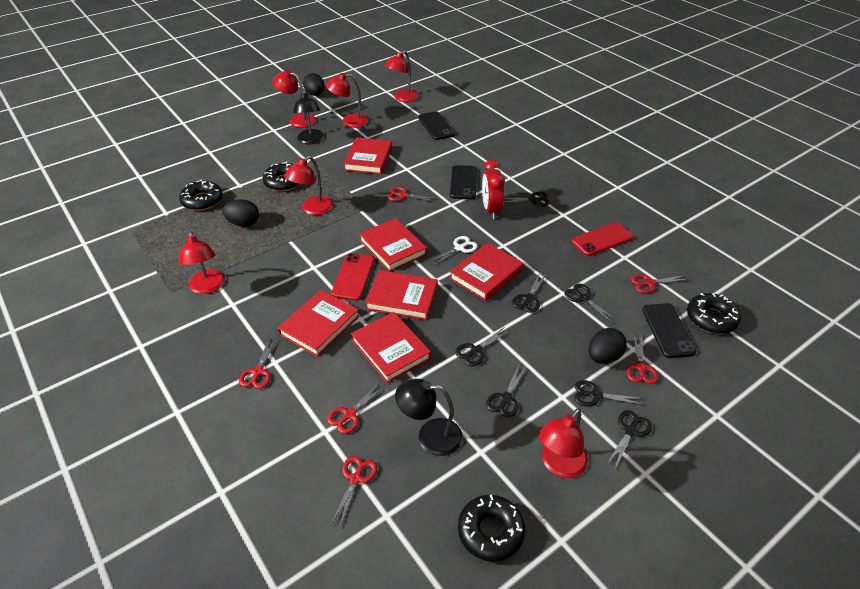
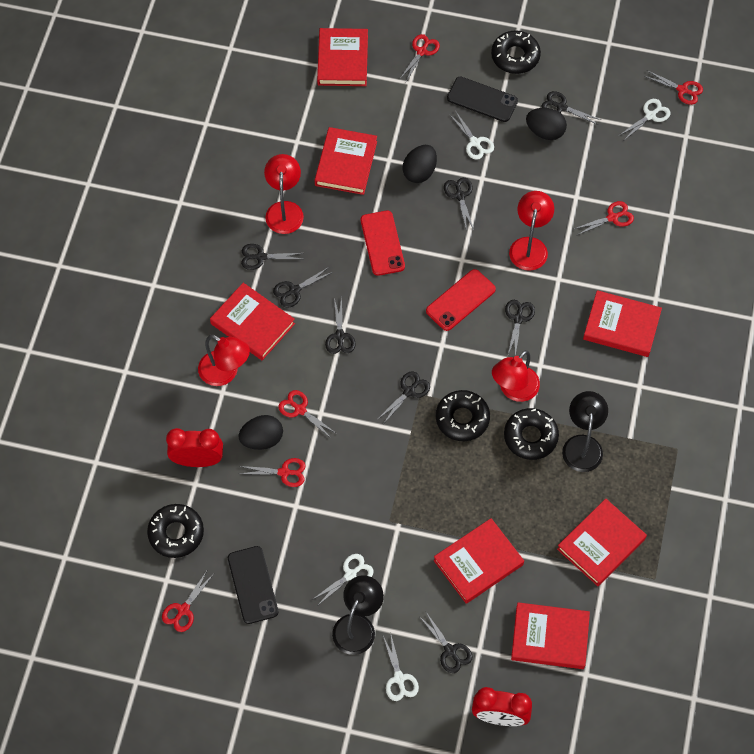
black phone: [418,111,455,140] [450,165,477,199] [642,303,696,358] = 3 -> [228,546,279,624] [447,76,518,122] = 2
black scissors: [455,327,510,366] [486,366,527,417] [504,192,550,207] [512,273,546,313] [564,284,617,323] [574,380,644,407] [607,410,652,468] = 7 -> [241,244,303,270] [273,267,333,308] [325,297,356,354] [378,371,430,423] [419,611,473,673] [444,178,474,231] [505,300,535,356] [541,91,601,125] = 8
red book: [278,290,359,357] [343,137,392,174] [351,312,431,383] [359,218,427,272] [365,270,438,320] [449,243,523,301] = 6 -> [210,283,295,360] [315,127,377,195] [317,28,368,86] [434,518,524,604] [511,602,590,669] [557,499,647,586] [583,290,662,357] = 7
red clock: [482,159,505,219] = 1 -> [166,428,223,467] [472,687,532,726] = 2
red lamp: [179,231,225,294] [273,70,316,128] [284,156,333,215] [326,73,369,128] [385,51,419,102] [539,408,588,478] = 6 -> [198,334,250,386] [264,154,304,234] [492,350,540,402] [509,191,554,271] = 4
white scissors: [429,236,478,266] = 1 -> [312,554,374,606] [383,635,419,701] [449,112,494,160] [620,99,670,139] = 4

